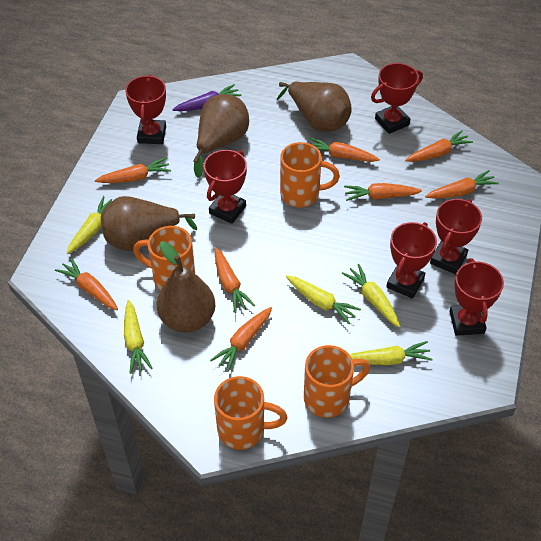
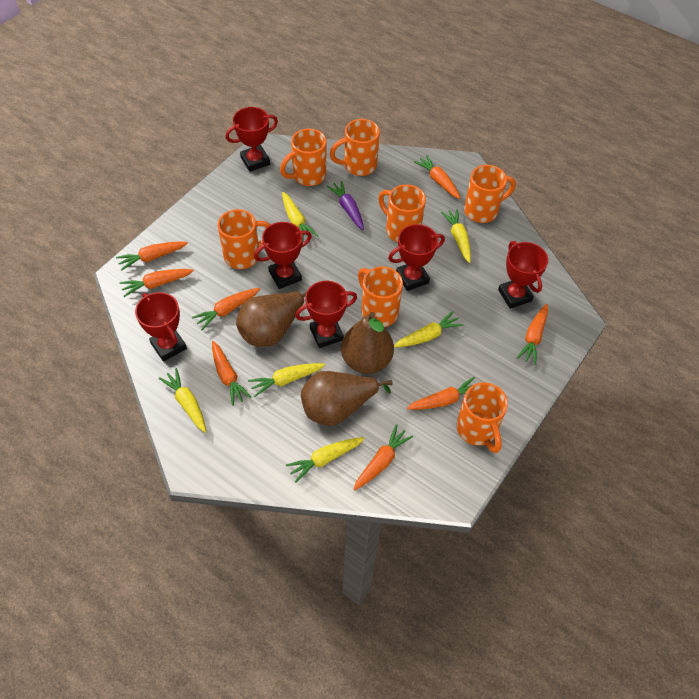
brown pear: [101,196,197,251] [157,241,215,333] [193,94,249,178] [277,82,352,132] = 4 -> [236,291,306,347] [301,371,393,426] [341,312,394,374] = 3
orange mug: [133,226,195,290] [214,376,287,450] [280,142,340,207] [304,345,370,418] = 4 -> [218,209,271,269] [280,129,326,186] [330,119,380,176] [358,266,403,327] [378,184,426,242] [456,382,508,453] [464,165,516,223] = 7
yellow carrot: [66,196,112,254] [124,300,153,374] [286,275,361,324] [342,264,400,327] [350,341,433,365] = 5 -> [159,368,206,433] [248,363,325,397] [282,192,318,242] [286,437,365,483] [394,311,463,348] [441,209,471,263] = 6

